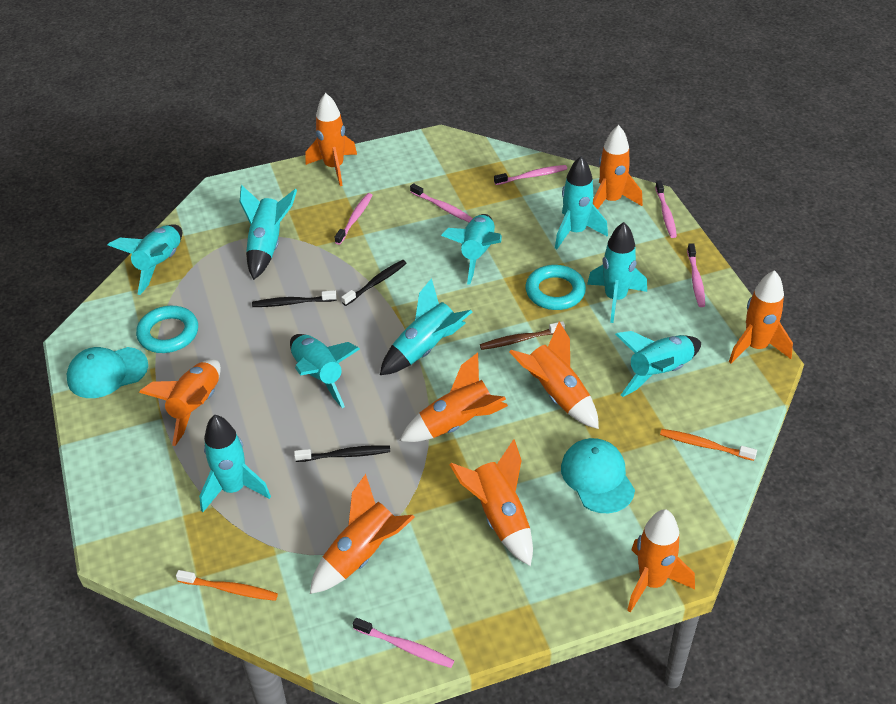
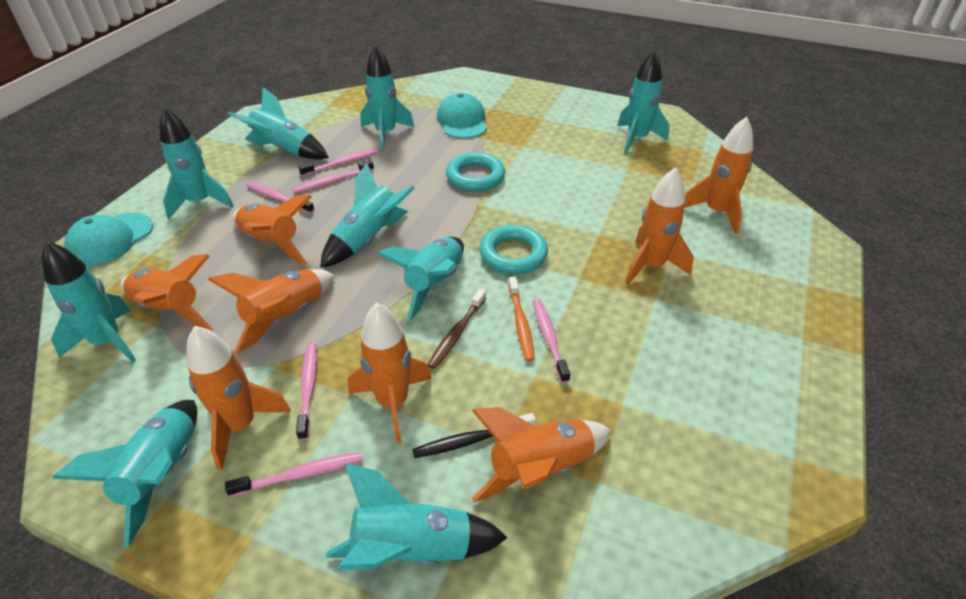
black toothbrush: [252,290,337,307] [294,445,390,462] [341,260,407,306] = 3 -> [412,413,536,458] = 1
orange rocket: [139,359,221,446] [305,93,357,186] [310,474,415,594] [400,353,508,442] [449,439,533,566] [509,322,599,429] [593,125,643,210] [627,509,695,613] [729,270,793,363] = 9 -> [120,254,214,331] [186,326,291,470] [208,269,335,354] [233,195,312,265] [348,303,432,444] [472,407,611,503] [625,167,694,285] [684,117,753,234] = 8
orange toothbrush: [176,570,278,601] [660,429,757,461] = 2 -> [508,277,535,361] = 1

